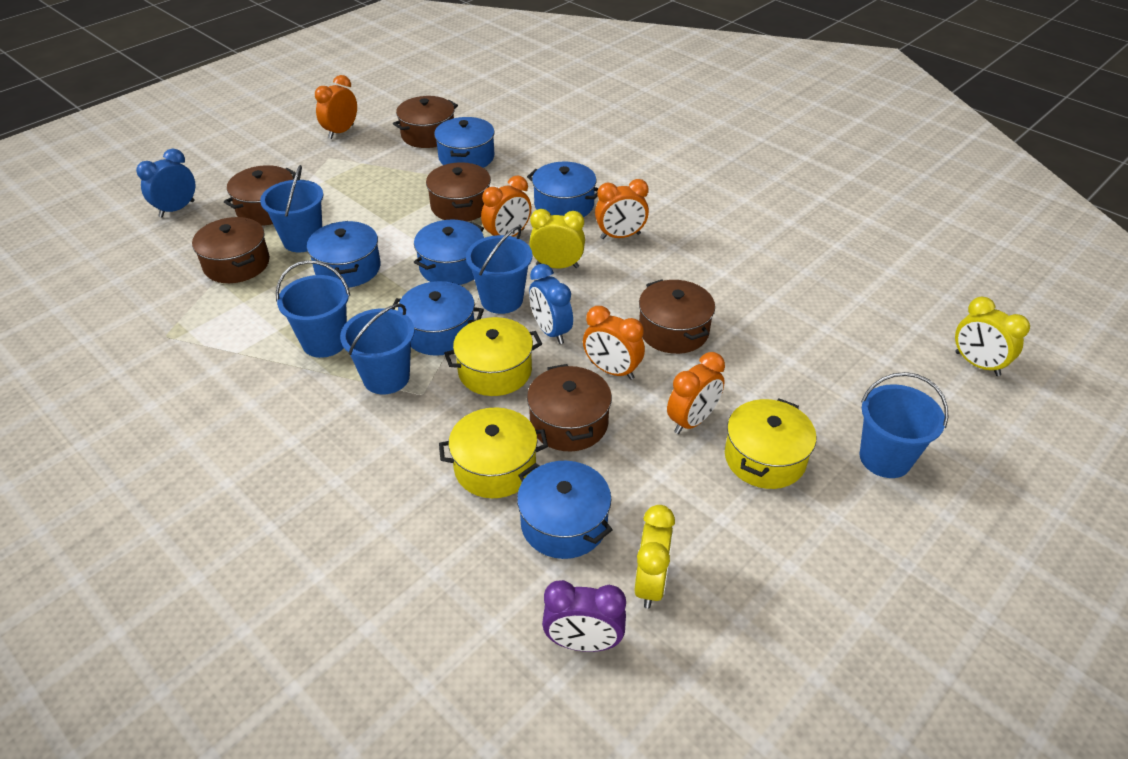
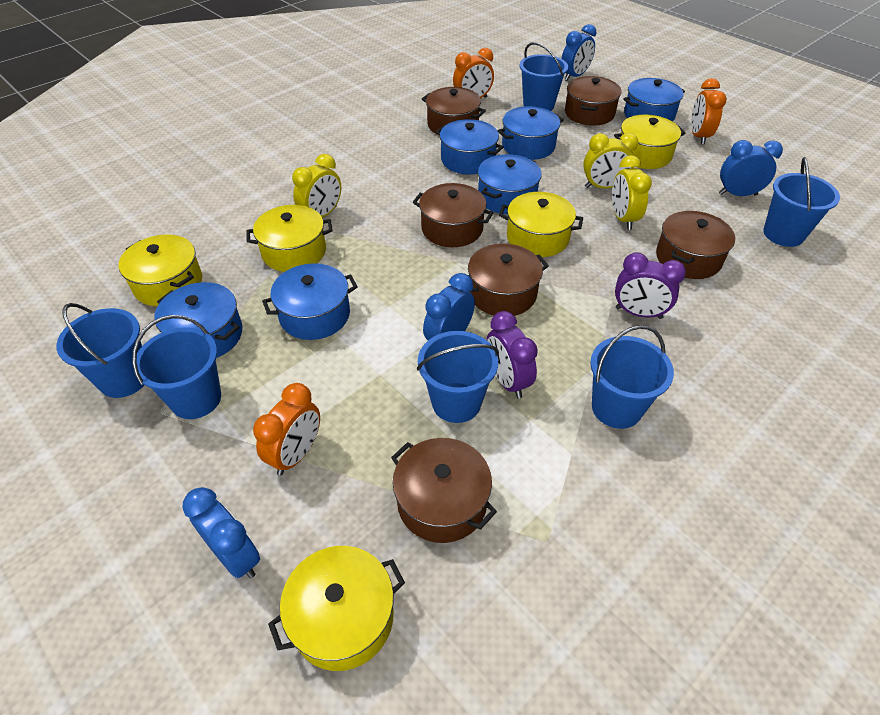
blue bucket: [260,165,323,253] [276,260,350,358] [340,304,415,394] [466,226,532,314] [860,372,949,478] = 5 -> [56,303,144,398] [132,315,221,419] [417,331,499,423] [519,42,568,111] [590,325,674,429] [763,157,840,247] = 6
blue clock: [136,148,195,218] [529,264,573,344] = 2 -> [182,487,260,578] [423,273,475,340] [561,24,596,81] [719,140,783,196] = 4
orange clock: [315,75,357,139] [481,175,531,237] [583,306,645,380] [595,179,649,239] [667,352,725,434] = 5 -> [253,383,320,475] [453,48,494,98] [691,78,727,145] = 3
purple clock: [542,580,626,652] = 1 -> [487,311,538,399] [615,252,686,319] = 2
yellow pot: [439,407,548,498] [444,317,542,396] [725,398,816,489] = 3 -> [118,235,202,307] [246,205,333,272] [268,546,405,671] [499,192,583,257] [614,115,686,169] = 5

